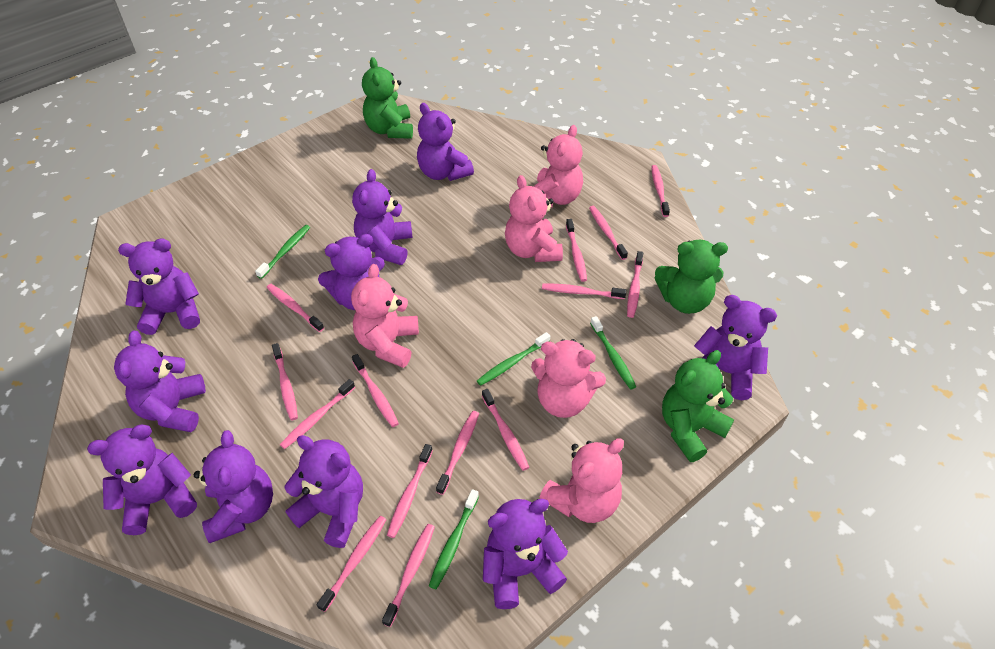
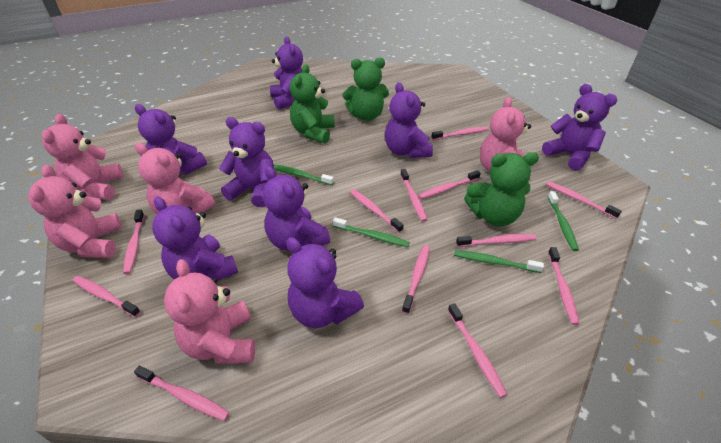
pink toothbrush: [267,284,324,332] [272,343,298,421] [280,379,355,449] [317,516,386,612] [352,354,399,427] [382,524,435,627] [387,444,433,538] [436,411,479,495] [482,389,529,471] [542,284,626,299] [566,219,587,282] [589,206,628,260] [627,251,643,318] [651,165,670,217] = 14 -> [72,276,141,317] [123,209,144,274] [134,366,230,421] [350,189,404,233] [400,169,427,222] [402,245,430,314] [418,170,481,199] [431,127,489,140] [448,303,508,398] [456,234,537,247] [546,181,622,219] [548,247,579,325] = 12
purple teddy bear: [87,424,197,535] [114,331,206,432] [118,239,200,335] [194,430,273,543] [284,435,363,548] [318,234,385,310] [352,169,413,265] [417,103,474,181] [483,499,568,609] [694,295,777,400] = 10 -> [135,104,207,175] [152,197,238,281] [219,117,274,207] [263,166,330,251] [270,36,303,109] [286,237,364,328] [385,82,433,158] [542,84,617,171] = 8

